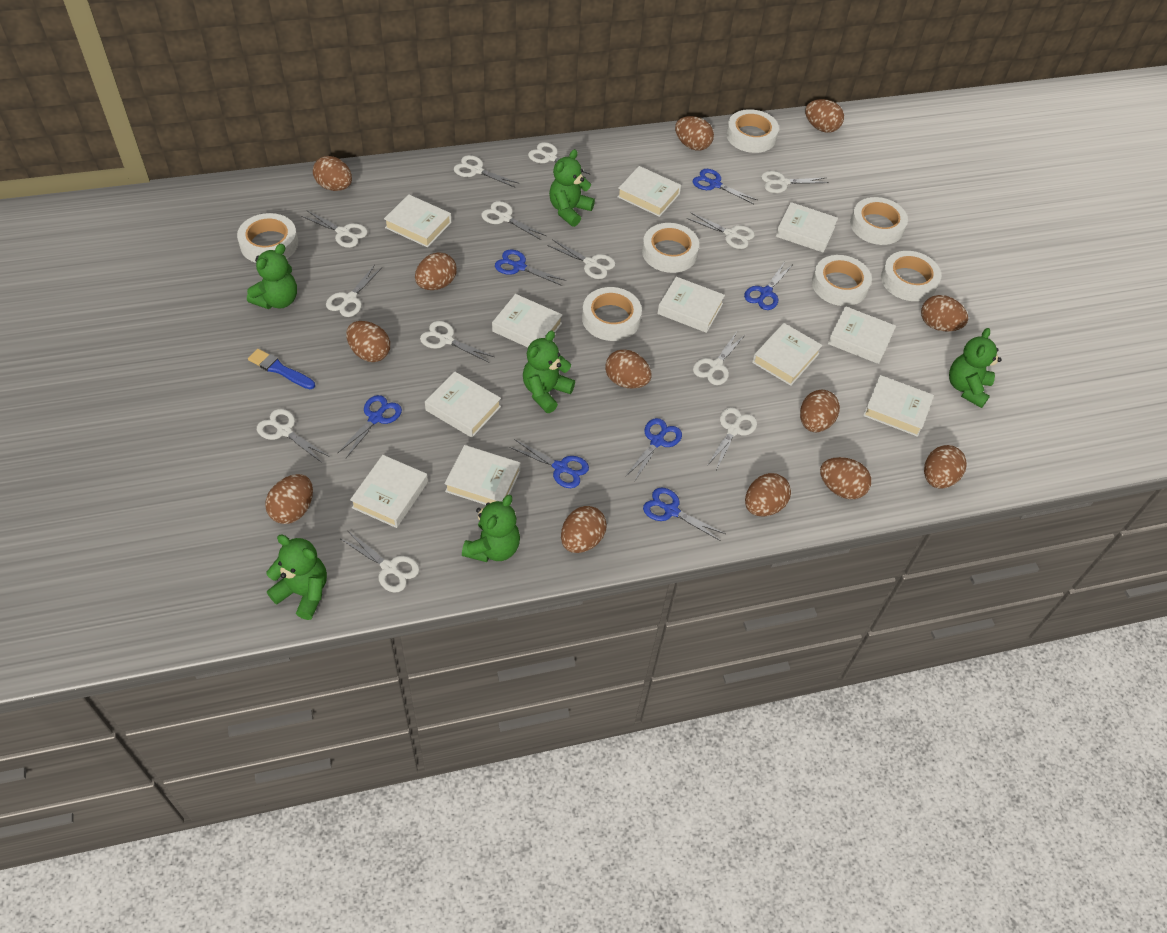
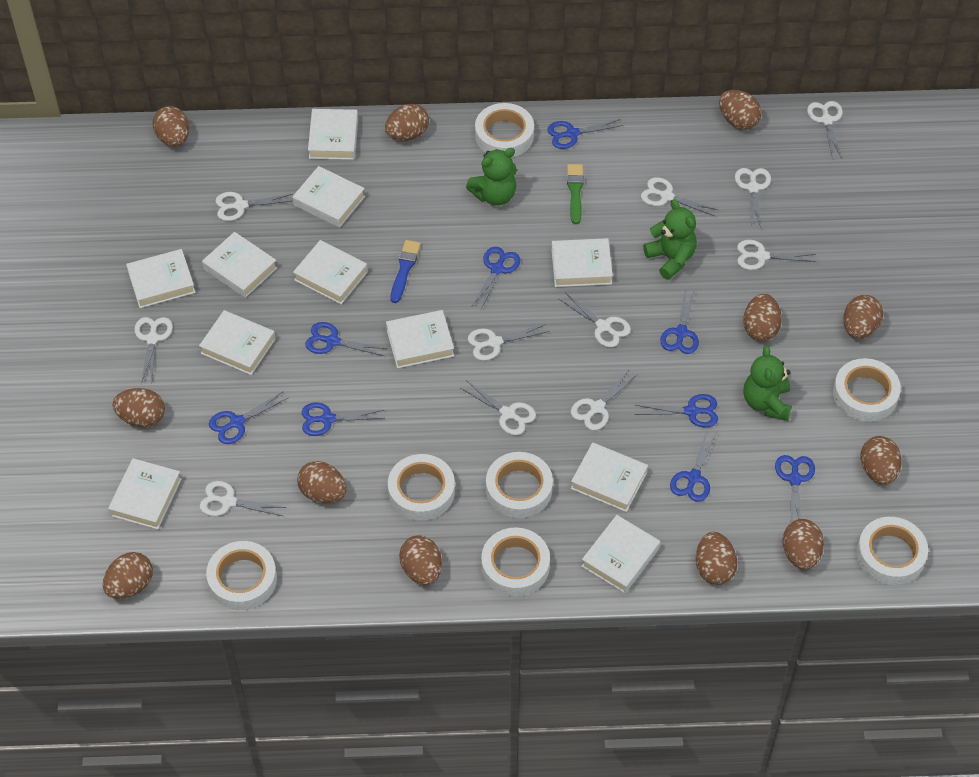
blue scissors: [338,395,402,458] [495,250,566,286] [509,439,589,488] [626,418,682,480] [643,487,725,541] [693,169,757,204] [744,263,792,310] = 7 -> [209,391,288,444] [301,402,384,436] [305,322,387,356] [472,247,520,310] [547,119,623,149] [635,394,718,428] [660,289,699,354] [670,430,716,502] [775,455,815,523] = 9
brown egg: [265,474,313,524] [313,156,352,191] [346,321,390,362] [415,252,457,290] [561,506,607,553] [605,350,651,388] [675,116,714,151] [745,473,791,516] [800,390,840,432] [805,99,844,133] [820,457,871,499] [921,295,968,331] [924,445,967,489] = 13 -> [103,552,153,599] [113,388,165,427] [153,106,189,147] [297,461,347,503] [385,104,429,141] [399,535,442,585] [696,532,738,585] [719,90,762,130] [743,294,782,341] [782,519,824,570] [843,295,883,339] [860,436,902,485] = 12
green brush: none = 0 -> [567,164,584,224] = 1
green teddy bear: [247,244,297,309] [266,535,327,620] [462,494,520,562] [523,330,575,413] [549,149,595,227] [949,328,1002,408] = 6 -> [466,148,517,206] [643,199,697,280] [744,346,792,421] = 3
white scissors: [257,409,328,463] [301,210,368,248] [326,264,382,317] [341,531,419,593] [420,321,494,363] [454,155,520,188] [481,201,546,240] [528,142,590,178] [547,239,615,279] [686,212,755,249] [693,332,746,385] [707,407,757,470] [761,171,829,193] = 13 -> [134,317,173,384] [200,481,286,516] [215,192,293,221] [460,380,536,435] [468,324,549,361] [559,292,631,347] [571,369,638,430] [641,177,718,216] [735,168,771,228] [737,240,816,270] [807,101,843,159] = 11

